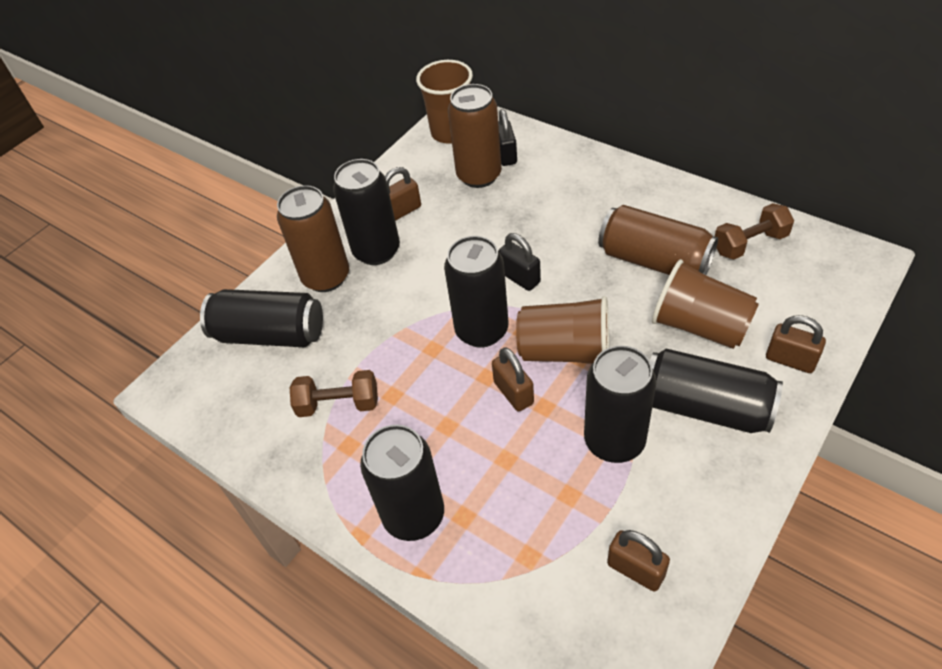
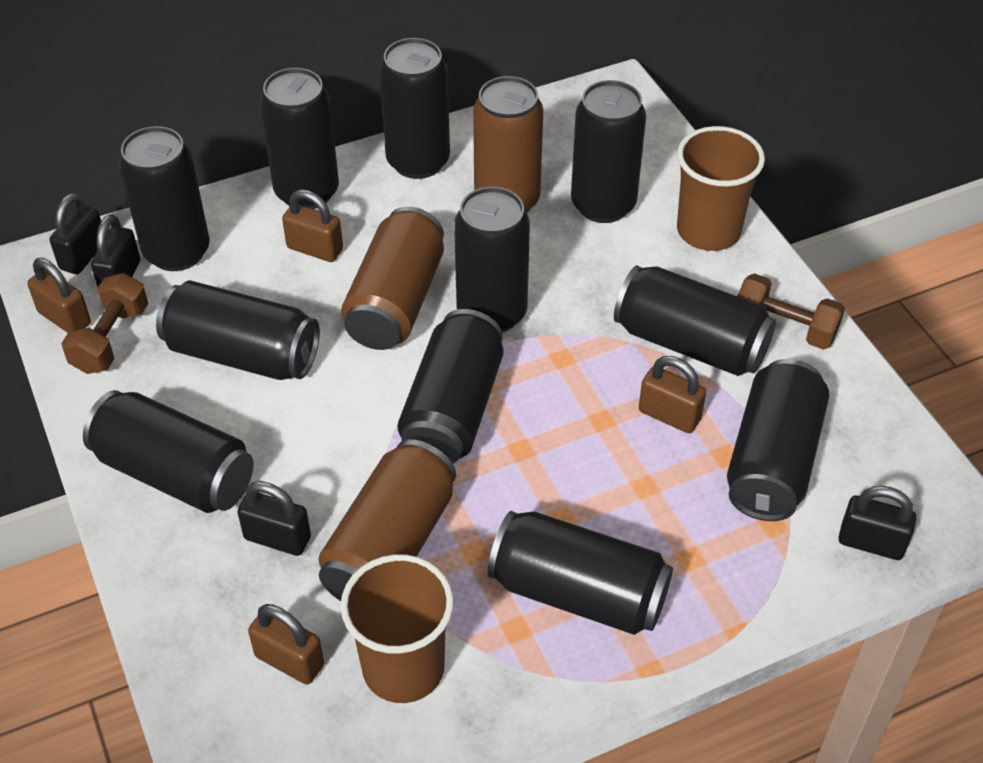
black can: [200,289,323,347] [333,159,400,265] [360,425,444,541] [444,236,508,348] [584,346,657,463] [650,348,783,433] = 6 -> [83,390,253,513] [119,126,210,271] [156,280,320,380] [260,68,339,209] [379,38,450,179] [397,309,503,464] [454,187,530,333] [488,511,673,635] [571,80,646,223] [614,265,776,376] [727,359,829,521] = 11
black padlock: [498,109,517,166] [498,233,541,291] = 2 -> [50,193,101,274] [91,214,140,287] [237,481,311,556] [839,486,916,560] = 4
brown cup: [416,60,473,144] [516,296,609,364] [652,259,759,349] = 3 -> [341,554,454,703] [677,126,765,251] = 2

